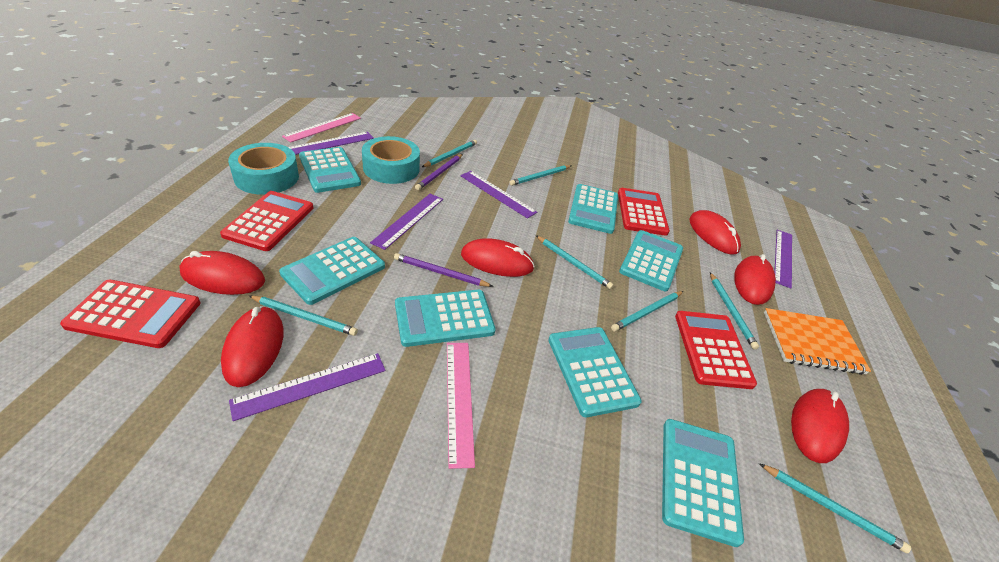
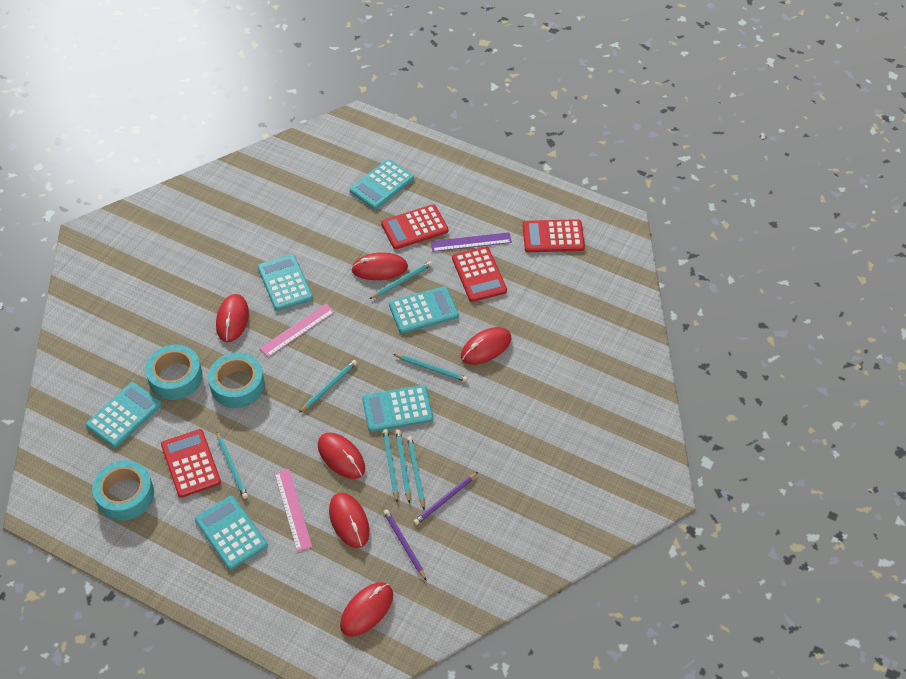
orange notebook: [764,308,871,375] = 1 -> none = 0
purple ruler: [229,353,385,421] [288,132,374,155] [370,194,443,250] [460,171,537,219] [774,230,792,288] = 5 -> [431,232,512,252] = 1
turquoise calculator: [279,237,385,305] [299,147,361,193] [395,290,496,347] [548,327,642,417] [568,184,618,234] [619,230,683,291] [662,419,744,547] = 7 -> [86,382,162,448] [195,496,268,570] [258,254,313,311] [350,159,414,209] [362,385,433,432] [389,286,459,334] = 6
turquoise tape: [228,143,299,195] [362,136,420,184] = 2 -> [92,460,154,521] [145,345,203,400] [208,353,265,408] = 3

